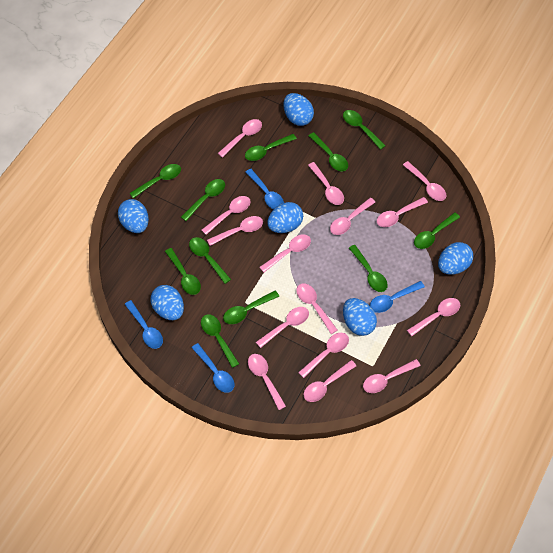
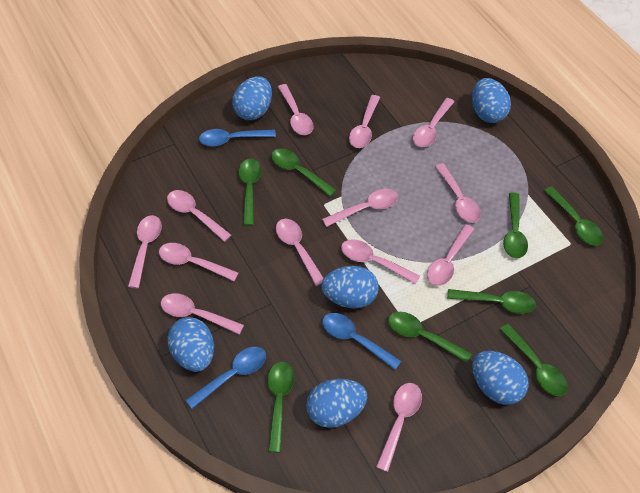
blue spoon: [124,300,163,349] [191,343,234,393] [245,169,284,209] [370,281,425,313] = 4 -> [186,347,266,409] [199,129,276,146] [322,313,401,370] = 3
green spoon: [129,164,181,198] [165,248,201,295] [181,179,225,221] [189,237,231,284] [201,314,239,368] [223,290,279,324] [245,134,297,161] [308,132,348,171] [343,110,386,150] [349,245,388,292] [414,212,460,249] = 11 -> [238,159,262,226] [267,362,295,452] [271,149,336,197] [388,312,472,363] [447,289,536,314] [500,324,568,396] [503,193,528,258] [544,186,603,246] = 8
pink spoon: [202,196,251,235] [207,216,263,246] [218,119,262,158] [248,354,286,410] [256,307,309,348] [259,235,311,272] [296,283,338,334] [298,333,349,378] [304,360,356,402] [308,162,344,205] [330,198,375,235] [363,359,421,393] [377,197,428,227] [403,161,446,201] [407,298,460,336] = 15 -> [128,215,162,288] [159,243,238,281] [161,293,244,335] [167,190,231,242] [276,219,324,286] [278,84,313,135] [322,189,398,227] [341,239,420,284] [349,95,380,148] [376,383,422,472] [413,98,454,147] [427,224,474,286] [435,163,481,223] = 13

